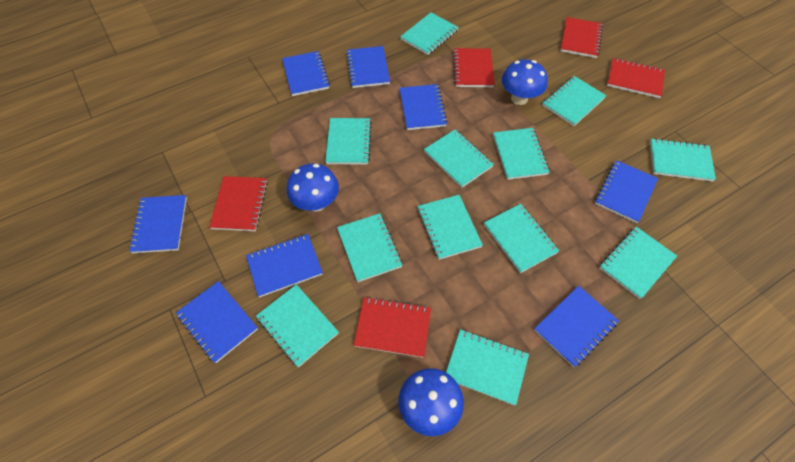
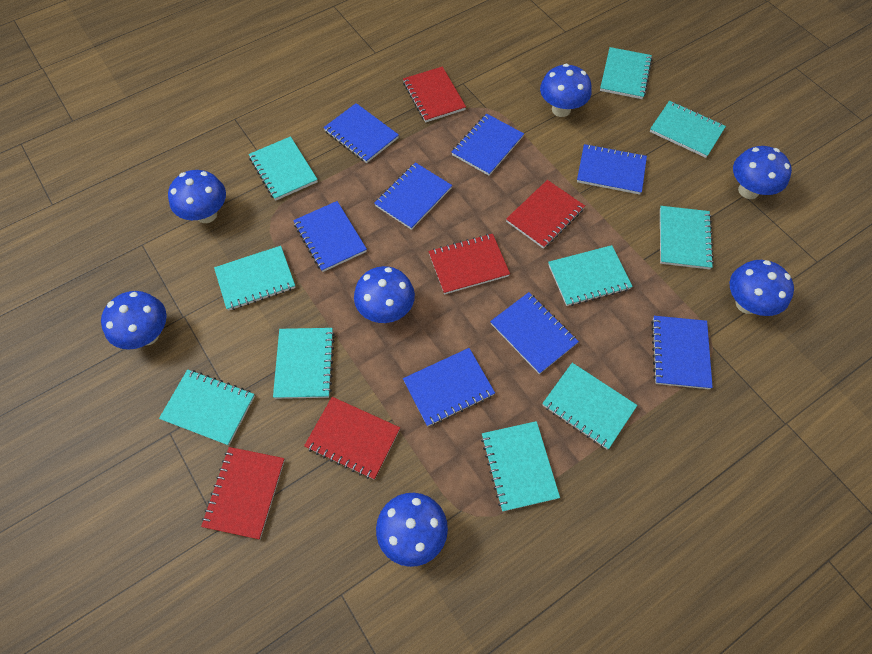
blue mushroom: [287,163,339,212] [398,368,464,436] [502,59,548,105] = 3 -> [101,291,167,350] [168,170,226,223] [354,266,415,323] [376,493,448,567] [540,64,592,117] [730,260,794,316] [733,146,792,199] = 7
turquoise notebook: [256,284,339,367] [325,118,372,165] [337,213,403,282] [400,13,459,55] [417,195,483,260] [424,129,494,188] [446,329,529,405] [484,204,559,273] [493,128,550,180] [542,76,607,126] [599,227,677,299] [650,138,716,182] = 12 -> [159,369,255,446] [214,246,296,311] [249,136,318,201] [273,328,335,399] [481,421,560,512] [542,363,637,450] [548,245,633,306] [600,47,652,99] [650,101,726,158] [660,206,714,269] = 10

